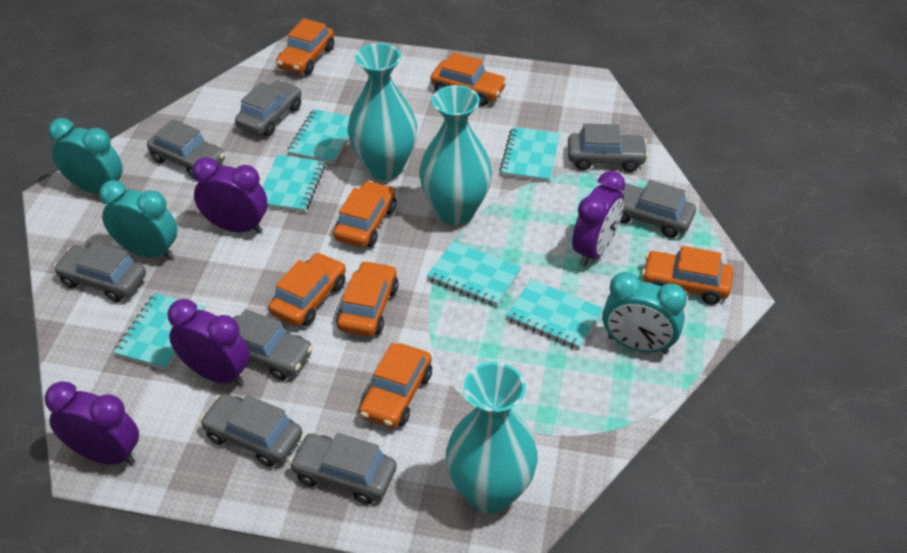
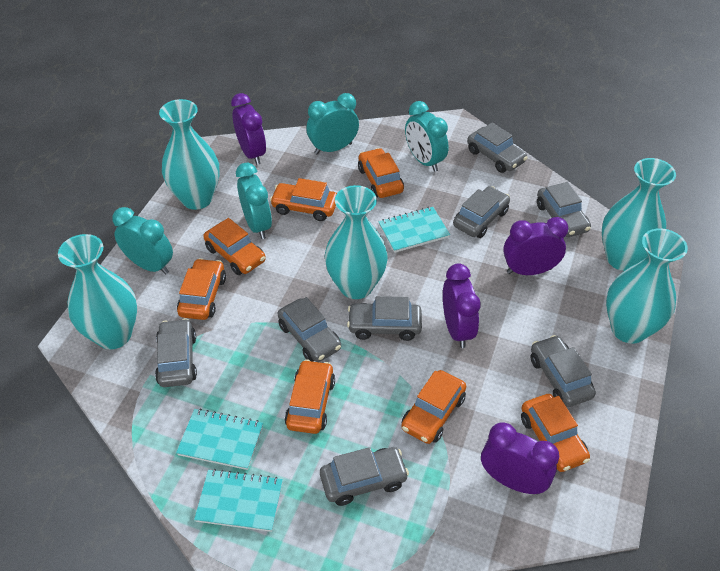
turquoise clock: [48,118,123,194] [99,180,177,260] [602,272,687,354] = 3 -> [112,207,173,274] [236,163,272,239] [306,93,359,154] [405,101,449,172] = 4
turquoise notebook: [113,293,205,370] [262,155,326,213] [287,109,350,164] [427,241,521,307] [499,127,560,182] [506,279,603,350] = 6 -> [176,408,263,470] [194,469,283,532] [379,207,450,253] = 3
turquoise vase: [347,43,417,180] [419,85,492,225] [446,362,538,514] = 3 -> [58,234,137,349] [159,99,220,210] [325,185,388,299] [602,158,676,271] [606,228,688,344] = 5

